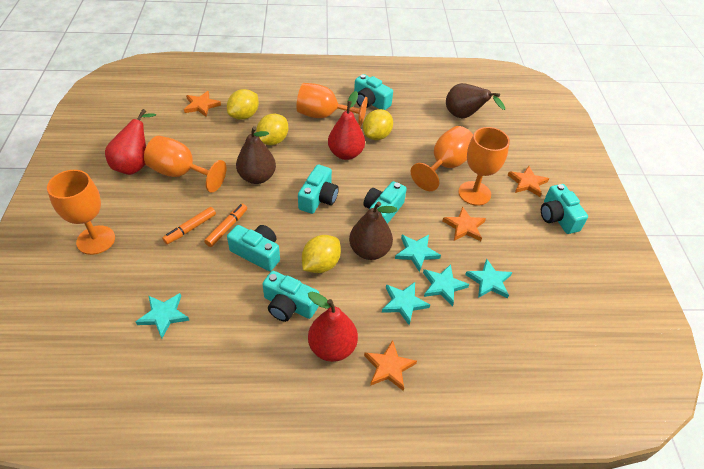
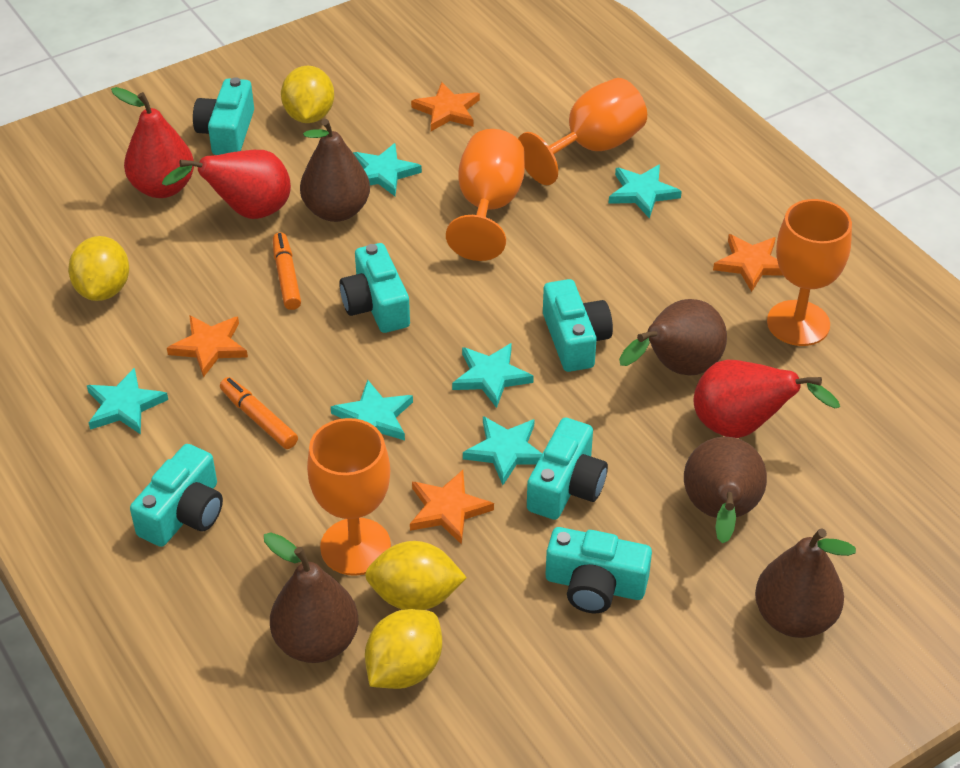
brown pear: [236,126,276,184] [349,202,398,260] [446,83,505,119] = 3 -> [264,532,358,663] [300,119,370,222] [619,299,727,375] [684,437,767,544] [755,528,856,638] = 5
orange goblet: [47,170,115,255] [144,136,226,193] [296,83,368,127] [411,126,473,191] [458,127,510,206] = 5 -> [307,418,391,576] [446,129,525,261] [518,78,647,185] [767,199,852,346] = 4
turquoise star: [136,293,190,338] [382,282,430,325] [395,235,441,272] [423,264,469,306] [465,259,512,298] = 5 -> [87,368,168,434] [331,380,413,440] [353,143,422,196] [452,343,534,408] [463,416,543,485] [608,165,682,219] = 6

